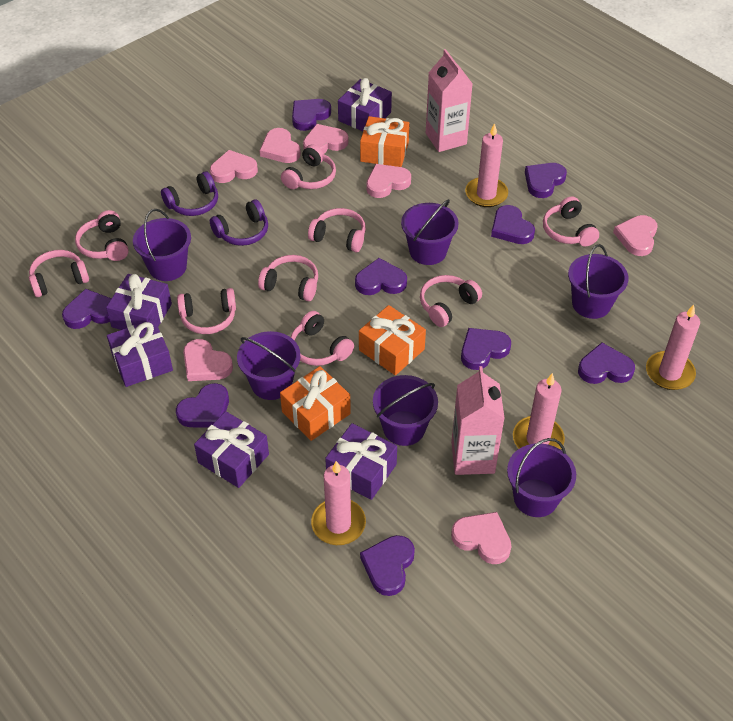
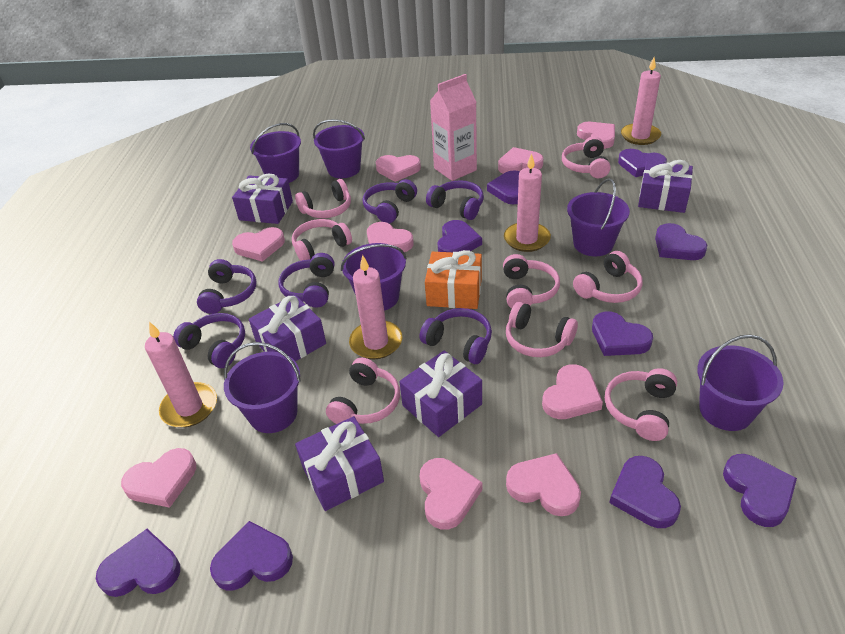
orange gift: [280,366,351,441] [359,305,426,375] [360,116,410,167] = 3 -> [425,250,482,309] = 1
pink carton: [426,49,473,152] [451,366,505,475] = 2 -> [430,74,477,181] = 1
pink headphones: [29,250,89,297] [75,210,129,261] [177,288,236,334] [258,255,318,302] [281,144,336,189] [291,311,354,366] [308,208,366,252] [420,275,482,327] [543,196,599,247] = 9 -> [292,219,352,261] [295,179,351,218] [326,358,400,424] [503,254,560,309] [506,302,578,357] [562,136,611,178] [573,251,643,303] [605,368,677,441] = 8
pink heart: [183,339,233,381] [210,150,258,183] [260,128,301,163] [303,124,348,154] [366,164,411,198] [451,512,512,564] [613,215,658,256] = 7 -> [121,448,196,508] [232,227,285,262] [367,222,414,252] [376,155,421,182] [420,458,483,530] [498,147,544,174] [506,453,581,516] [542,364,603,419] [577,122,615,149] = 9
purple headphones: [161,171,218,216] [210,199,268,246] = 2 -> [173,313,245,368] [197,259,256,314] [278,253,335,307] [363,179,417,223] [420,308,492,364] [426,180,484,220] = 6

